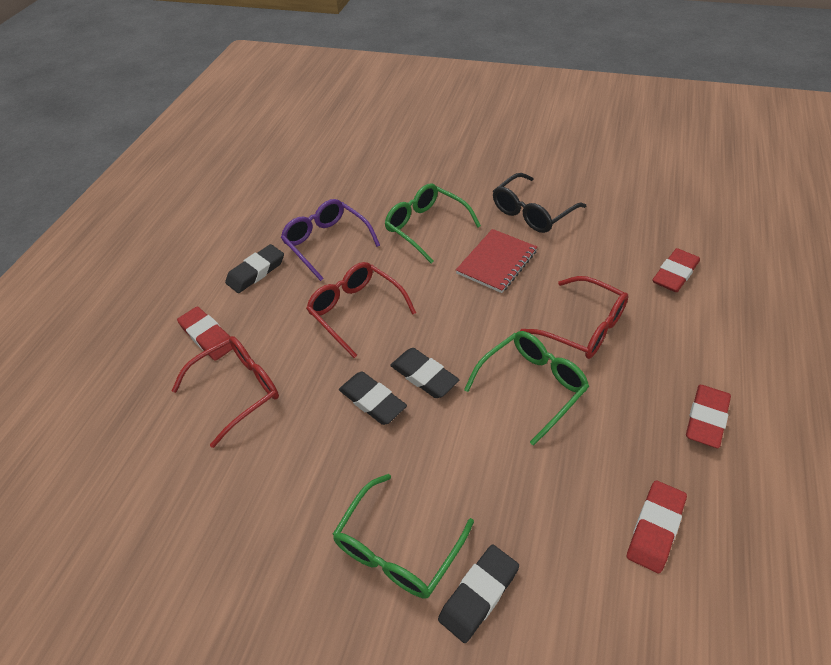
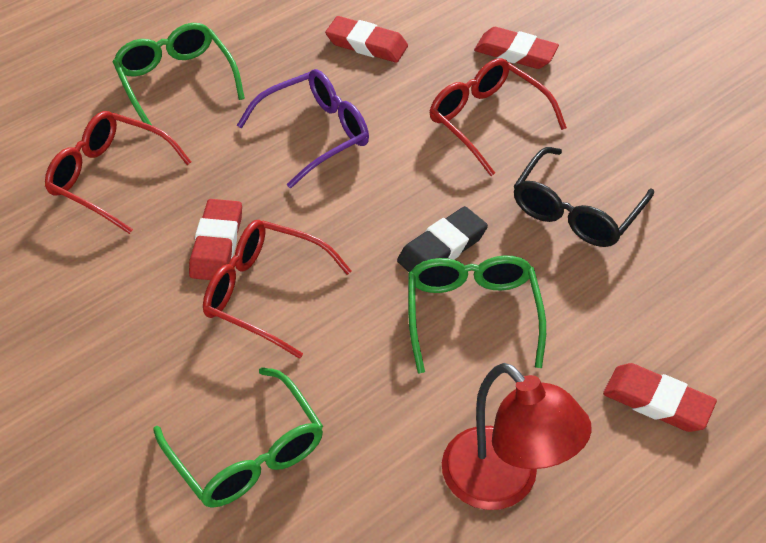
black eraser: [225,244,284,293] [339,371,407,425] [390,348,460,398] [438,545,519,643] = 4 -> [397,206,488,272] = 1
red lamp: none = 0 -> [442,363,592,510] = 1
red notebook: [456,229,537,293] = 1 -> none = 0

